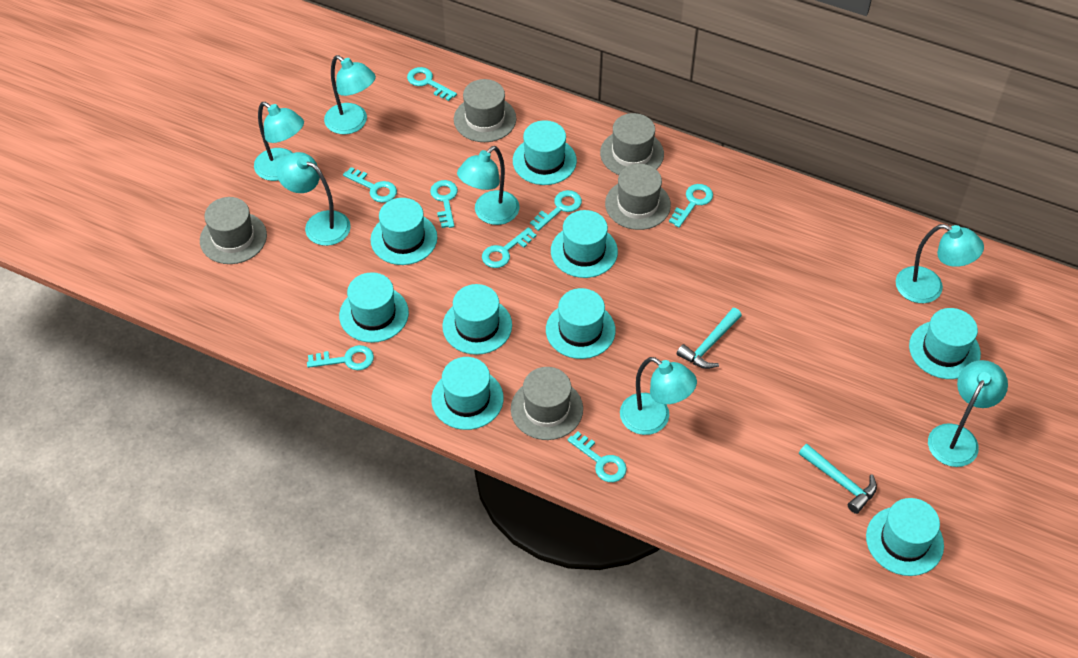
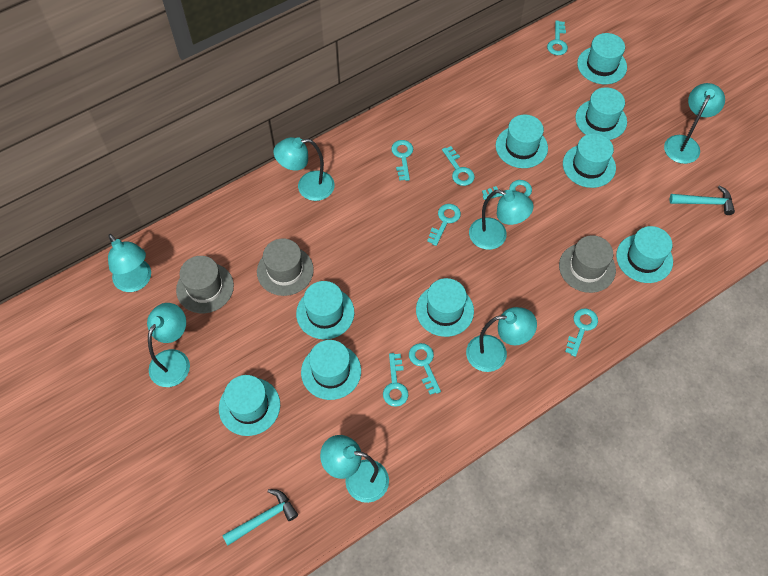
grey hat: [200,197,267,264] [454,79,516,142] [511,367,583,440] [600,113,664,175] [605,164,671,230] = 5 -> [176,256,234,313] [257,238,314,296] [559,235,616,293] = 3

